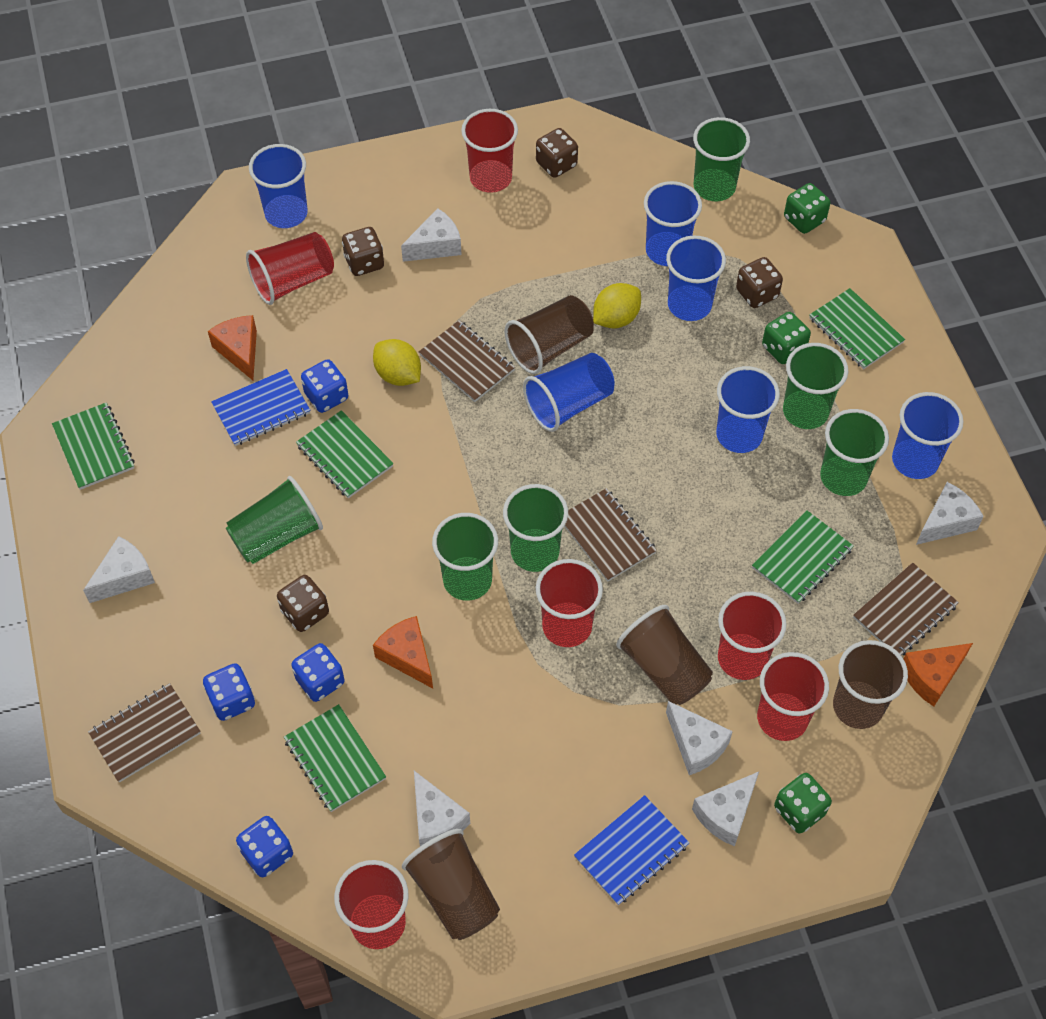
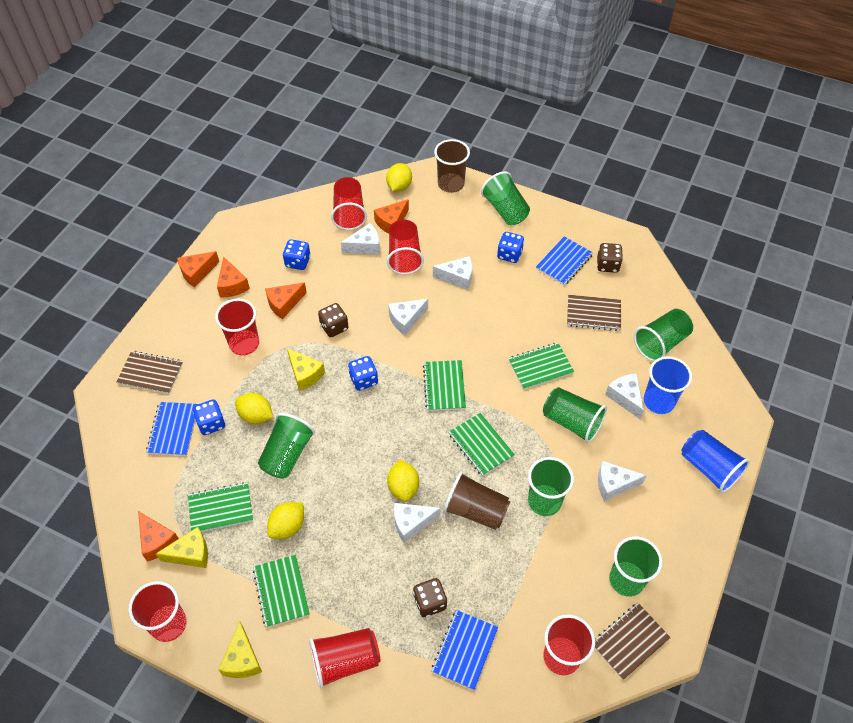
blue cup: [249,144,308,228] [523,353,615,432] [644,181,702,266] [666,236,726,321] [716,366,780,453] [892,392,963,479] = 6 -> [644,356,692,414] [682,430,750,493] = 2
blue notebook: [211,369,310,446] [574,795,689,905] = 2 -> [146,402,198,456] [432,610,498,690] [536,236,593,286] = 3
brown cup: [402,829,500,940] [505,295,594,374] [616,605,713,705] [833,640,908,729] = 4 -> [434,139,470,193] [443,472,510,530] = 2
brown dice: [277,575,329,632] [342,227,384,276] [536,128,578,178] [736,257,783,308] = 4 -> [318,303,349,337] [413,578,447,617] [597,243,623,273] = 3
brown notebook: [88,683,201,783] [419,320,515,402] [564,488,657,582] [853,563,959,655] = 4 -> [116,351,183,394] [567,295,621,331] [595,603,671,680] = 3
green dice: [762,312,811,364] [774,773,832,833] [784,183,830,234] = 3 -> none = 0
orange cheese: [208,315,257,380] [373,616,433,689] [903,643,973,707] = 3 -> [138,511,179,562] [177,251,219,287] [217,256,250,297] [265,282,307,319] [374,199,409,234] = 5
yellow cheese: none = 0 -> [156,527,208,568] [219,622,262,678] [287,348,325,391] = 3
yellow lemon: [373,339,421,386] [593,283,641,329] = 2 -> [235,393,273,424] [267,502,304,539] [386,163,412,192] [387,459,419,502] = 4

